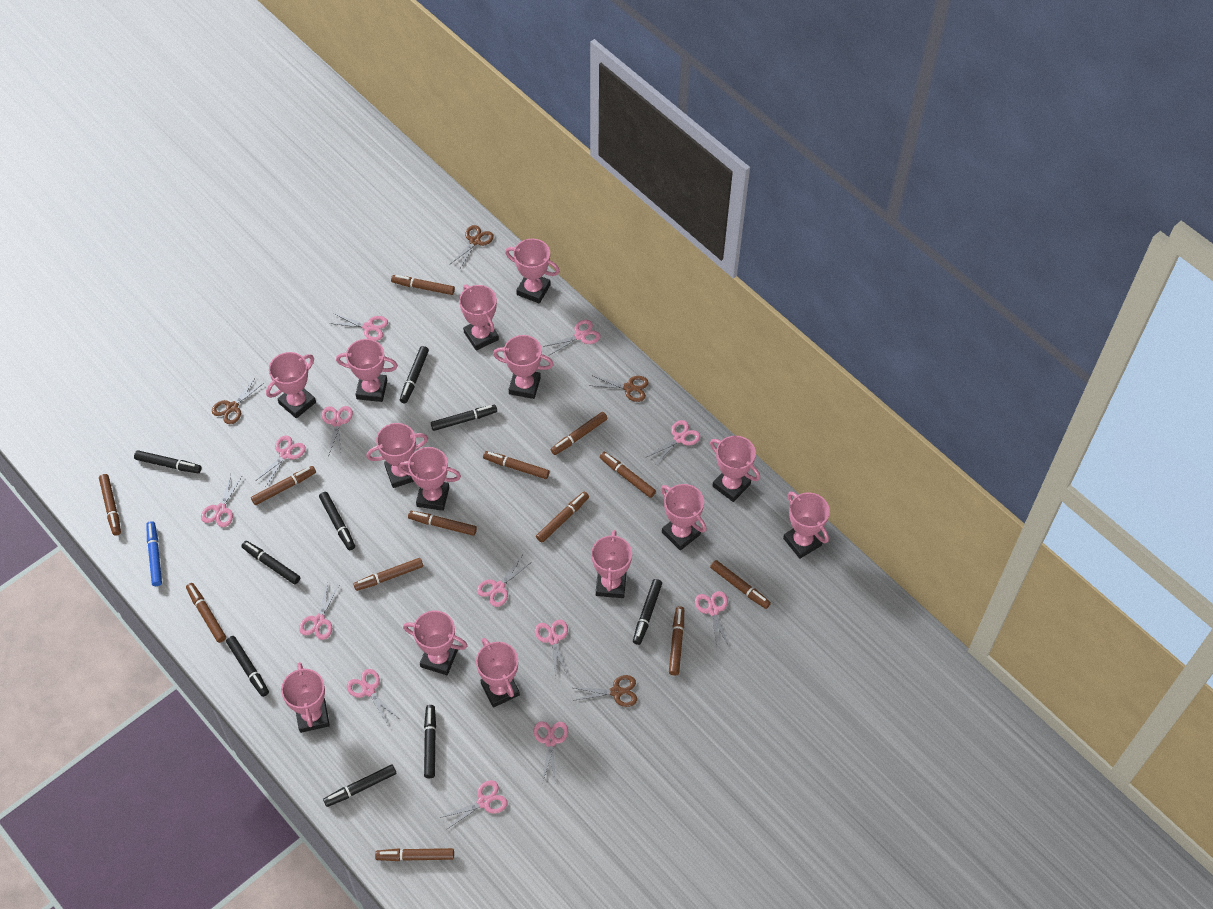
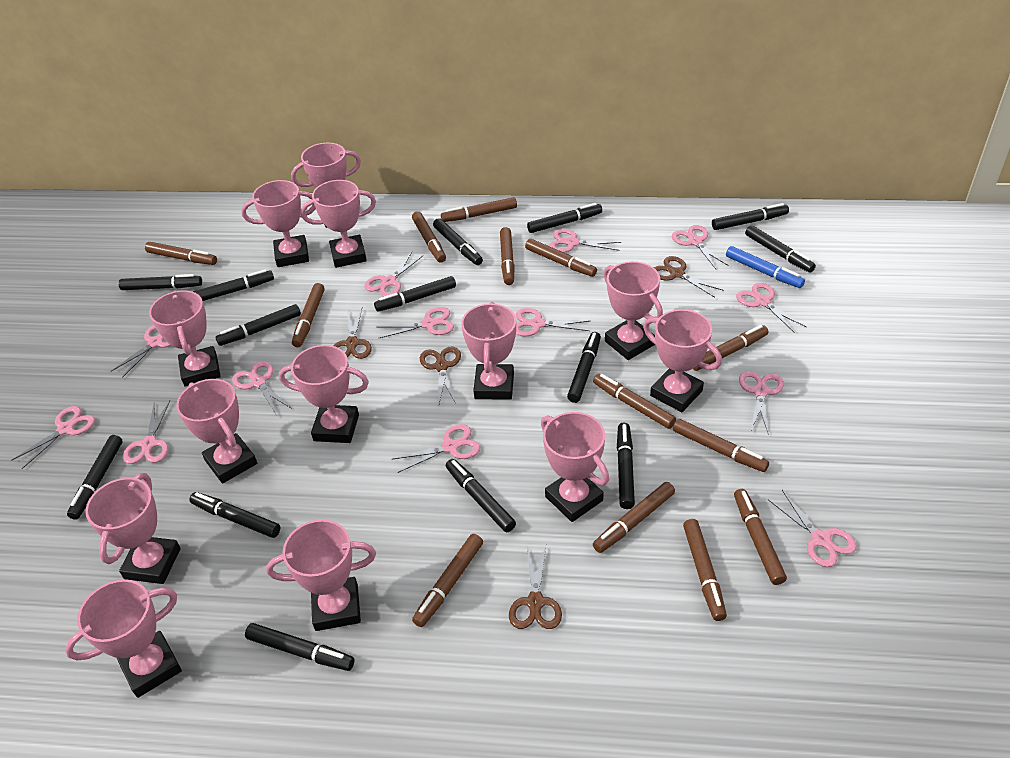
black marker: [134,450,201,473] [226,636,269,697] [241,541,300,584] [319,492,355,550] [323,764,396,807] [400,346,429,403] [424,705,436,778] [431,405,497,431] [633,579,662,645] = 9 -> [67,435,123,520] [119,274,202,290] [189,492,281,538] [193,269,274,301] [215,304,301,346] [245,623,355,671] [374,276,456,312] [433,218,483,265] [446,459,516,532] [527,203,602,233] [567,332,601,403] [617,423,635,509] [712,203,789,230] [745,225,816,273] = 14
pink trophy: [266,352,316,418] [281,662,330,733] [336,339,398,402] [366,423,428,488] [398,447,461,511] [403,611,467,675] [459,285,499,350] [476,638,520,708] [493,335,554,399] [505,239,560,303] [591,530,632,598] [661,484,707,551] [710,436,760,502] [783,491,830,559] = 14 -> [65,579,182,698] [85,473,181,584] [149,290,221,387] [176,379,257,484] [241,180,316,267] [266,520,376,631] [279,345,369,443] [291,143,361,228] [301,180,376,268] [461,302,516,400] [541,412,609,522] [604,261,663,360] [643,309,722,412] = 13

